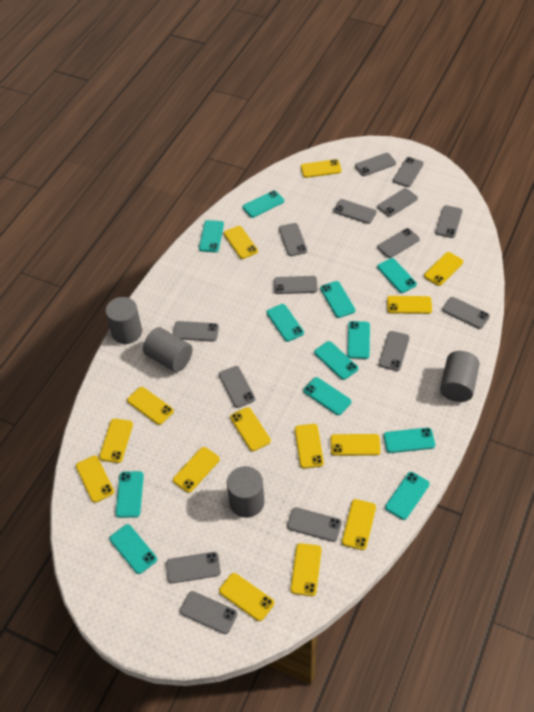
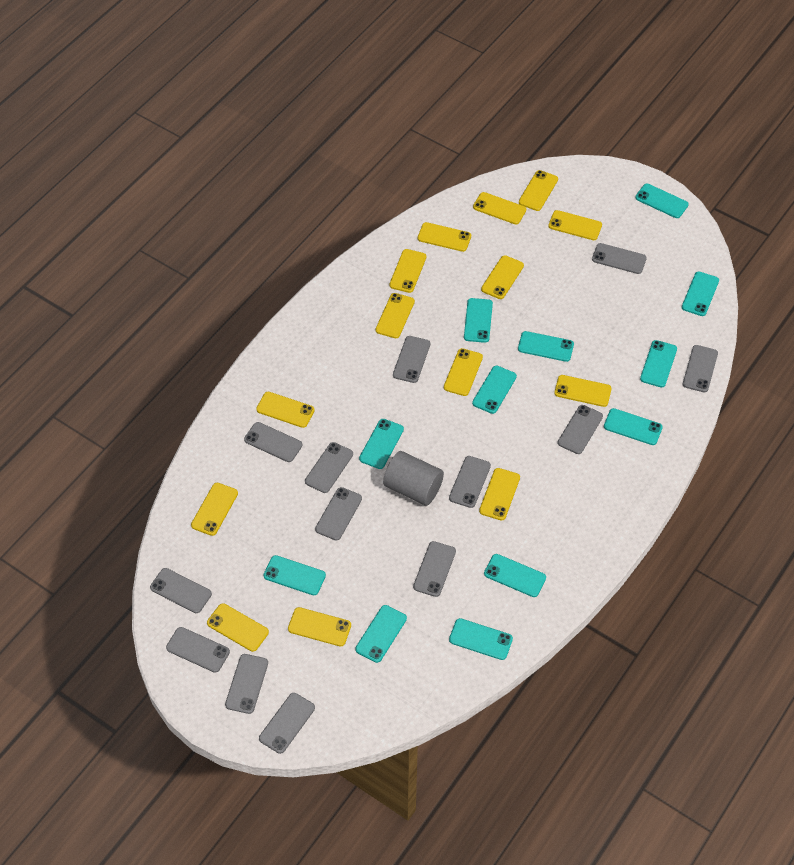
grey cylinder: [105,297,142,344] [143,327,193,372] [227,466,264,518] [440,351,480,402] = 4 -> [383,451,444,506] = 1
grey phone: [166,552,221,584] [173,321,219,341] [180,591,238,634] [219,366,255,408] [274,276,317,294] [279,223,307,256] [287,507,342,542] [333,199,377,224] [355,153,396,176] [377,188,418,217] [377,228,420,258] [379,331,410,371] [393,157,424,187] [435,205,463,238] [442,297,490,329] = 15 -> [150,568,212,613] [166,627,230,673] [225,654,268,714] [244,422,302,462] [259,693,315,754] [305,442,353,493] [315,487,362,541] [393,336,430,383] [413,541,456,597] [449,456,491,508] [558,405,603,454] [592,243,647,274] [683,345,718,392] = 13

